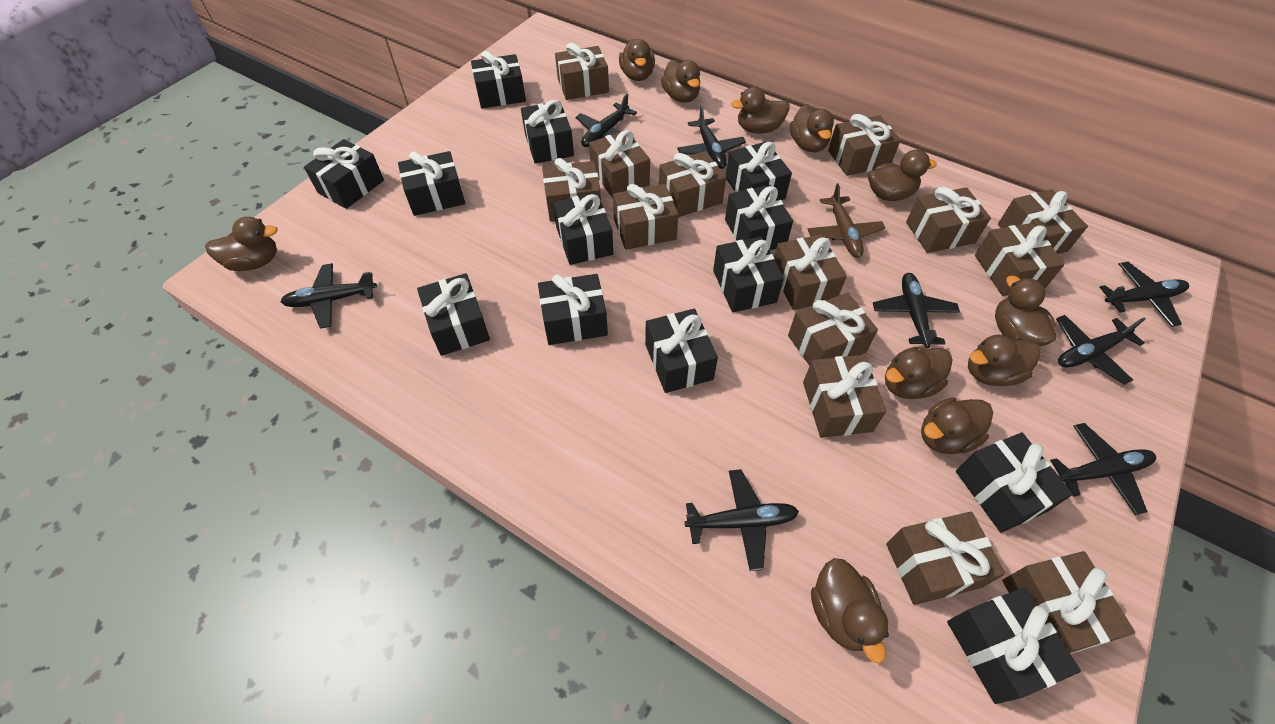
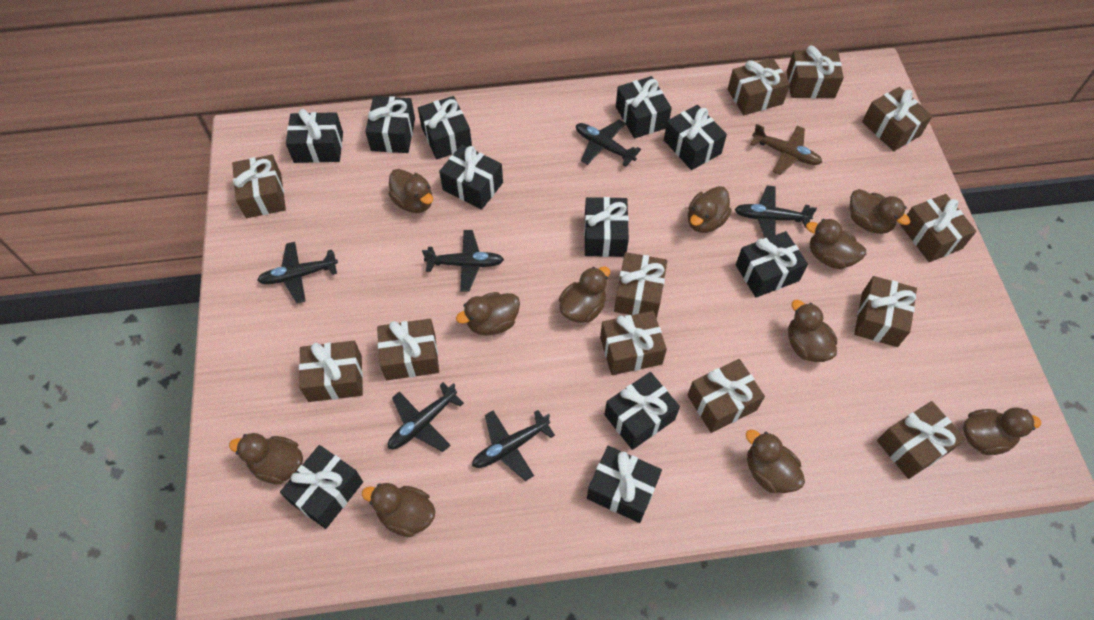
black gift: [304,139,384,209] [398,151,465,216] [417,273,490,356] [471,51,526,108] [521,100,574,164] [538,274,608,345] [553,193,613,265] [645,309,718,393] [713,237,784,312] [725,185,793,250] [726,142,792,200] [947,587,1081,704] [956,432,1073,533] = 13 -> [280,445,363,529] [286,109,343,163] [365,96,415,153] [418,96,472,159] [439,144,503,210] [584,197,629,257] [587,446,662,523] [604,372,680,450] [616,76,672,138] [664,105,727,170] [736,231,808,298] = 11
black plane: [280,263,377,329] [575,93,637,147] [677,106,746,169] [685,469,799,571] [873,273,960,348] [1050,423,1156,515] [1056,315,1145,385] [1100,262,1189,327] = 8 -> [257,242,338,304] [388,382,464,452] [422,230,504,292] [472,410,555,481] [576,120,641,167] [734,186,817,238] = 6
brown gift: [542,158,601,222] [555,43,609,100] [589,130,650,198] [613,184,678,250] [659,151,726,217] [774,234,847,310] [788,293,878,366] [803,355,887,438] [828,114,901,176] [886,512,1005,605] [906,187,991,253] [975,223,1065,296] [998,189,1088,254] [1002,551,1135,653] = 14 -> [232,155,286,218] [299,341,363,402] [377,319,439,380] [600,311,667,375] [614,252,667,319] [687,359,765,433] [727,58,790,115] [787,46,844,98] [854,276,917,347] [862,87,932,151] [877,401,965,479] [901,194,976,262] = 12

